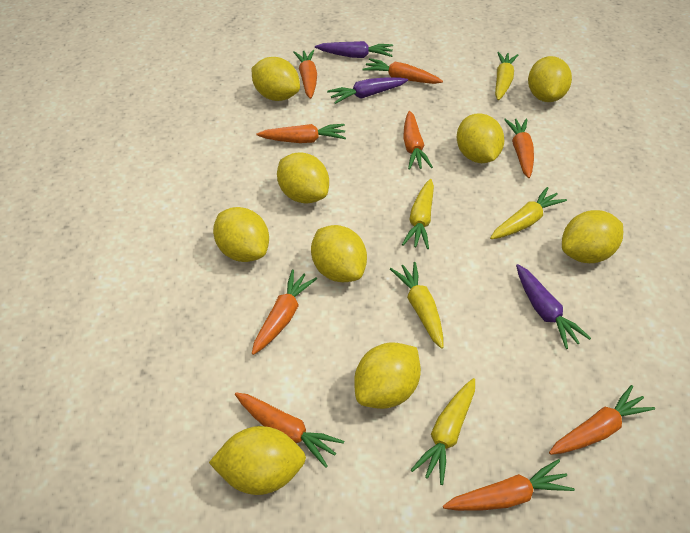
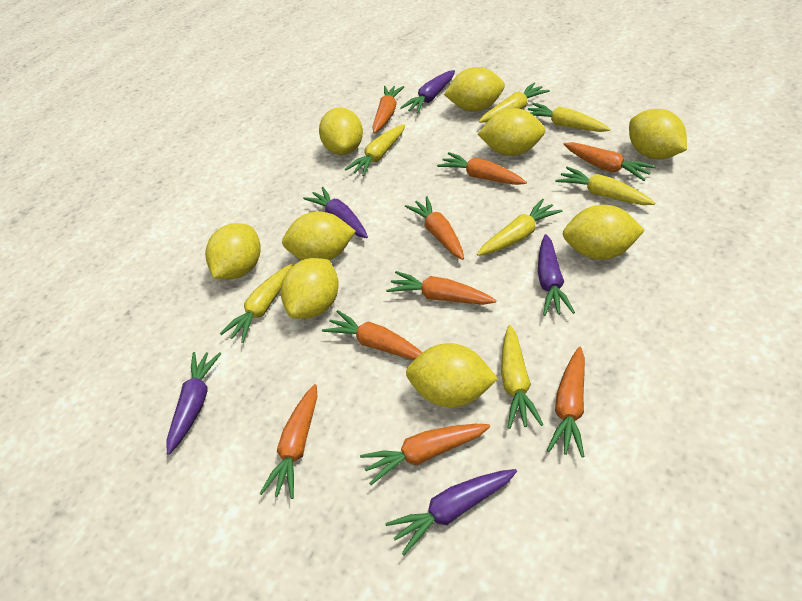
purple carrot: [315,41,393,58] [327,77,408,104] [516,264,591,349] = 3 -> [167,352,222,455] [303,187,368,238] [385,469,517,555] [400,70,455,114] [538,234,575,316] = 5
yellow carrot: [390,262,444,349] [402,179,434,249] [411,378,475,485] [490,187,567,239] [495,52,518,100] = 5 -> [220,264,294,343] [345,124,405,176] [477,199,562,256] [479,83,550,123] [501,325,543,429] [528,103,611,132] [555,167,655,205] = 7

